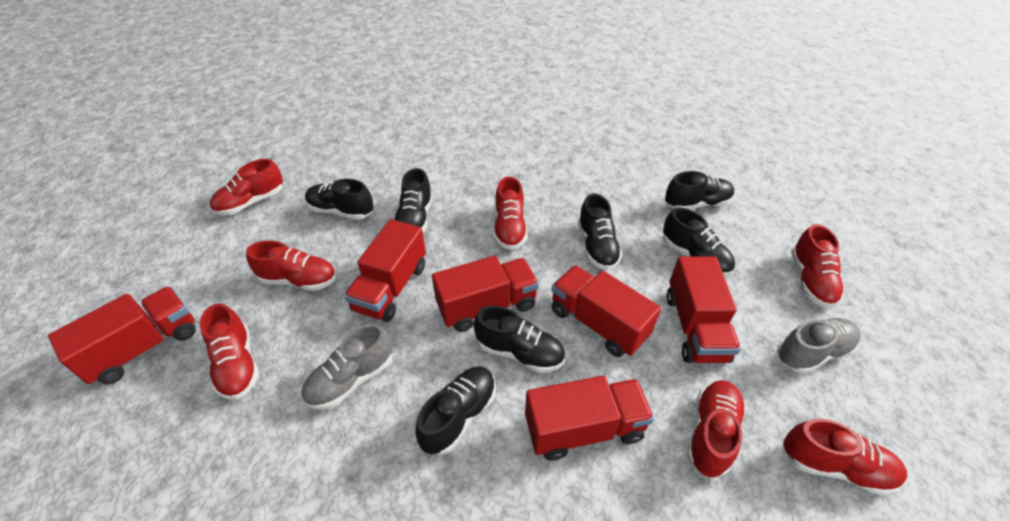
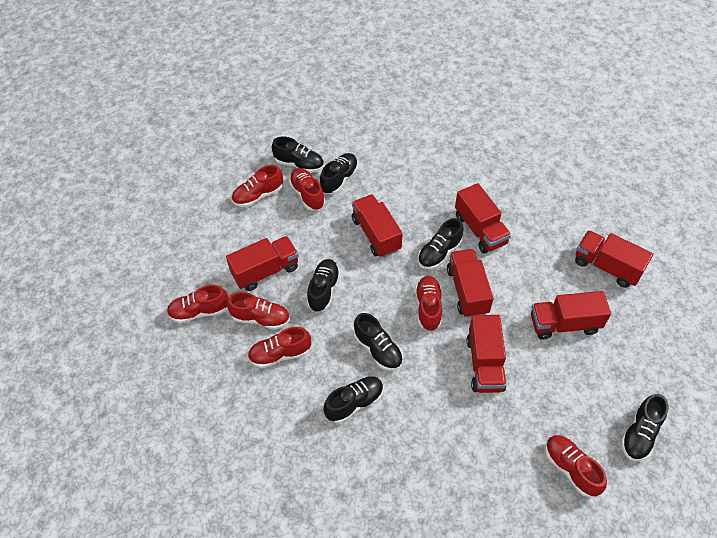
grey shoe: [301,324,392,410] [777,318,861,374] = 2 -> none = 0
red truck: [48,286,196,384] [344,219,426,322] [432,256,539,332] [525,376,654,461] [551,265,661,357] [667,256,741,363] = 6 -> [226,236,298,291] [352,194,403,258] [447,249,493,318] [455,183,511,254] [467,315,507,393] [531,291,611,340] [575,230,653,288] = 7

